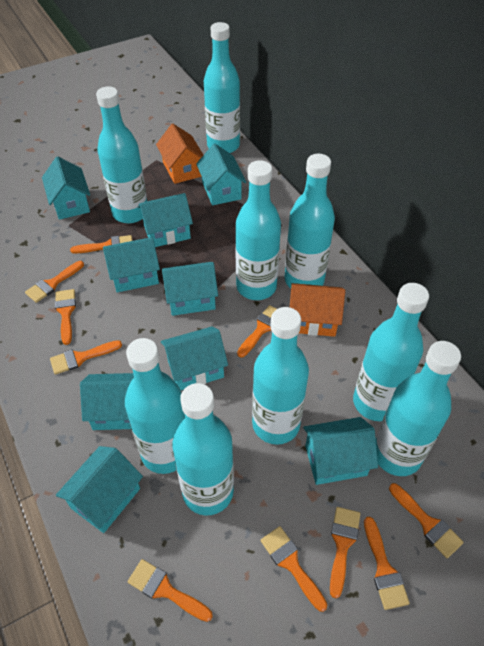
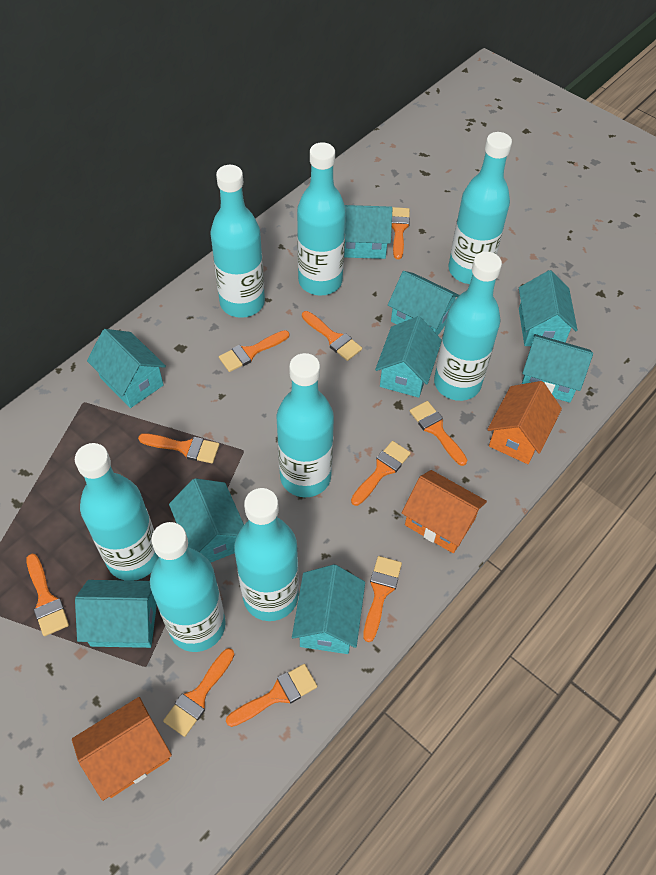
orange house: [156,124,203,184] [290,283,345,337] = 2 -> [72,697,172,801] [402,470,487,553] [487,381,562,464] = 3
turquoise bottle: [96,86,147,223] [125,338,185,474] [172,383,234,515] [204,22,240,153] [235,160,281,300] [252,307,309,445] [285,154,335,288] [353,283,429,421] [376,341,461,476] = 9 -> [75,443,159,581] [150,522,226,652] [210,165,265,318] [234,488,299,621] [277,353,334,497] [297,142,346,296] [434,252,502,401] [449,132,512,284] = 8

